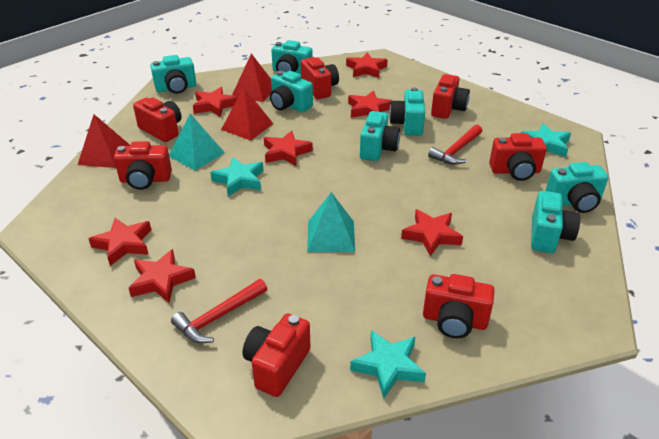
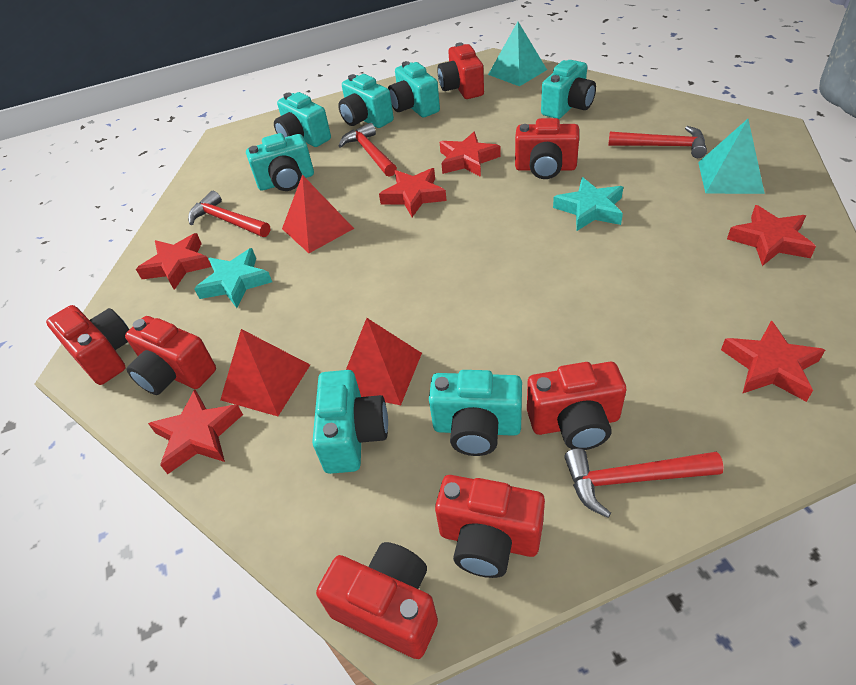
red hammer: [171,279,267,343] [428,125,482,165] = 2 -> [188,191,270,237] [338,123,397,177] [564,448,724,518] [608,126,707,158] = 4
red star: [89,218,151,266] [129,249,196,303] [193,87,238,117] [264,131,313,166] [346,53,387,78] [348,90,392,118] [401,209,463,256] = 7 -> [136,233,212,290] [148,389,243,474] [379,168,447,217] [440,132,501,177] [721,320,825,402] [727,205,816,266] = 6
turquoise star: [210,157,263,196] [350,330,426,399] [521,123,571,157] = 3 -> [194,248,272,308] [553,177,623,231] = 2

